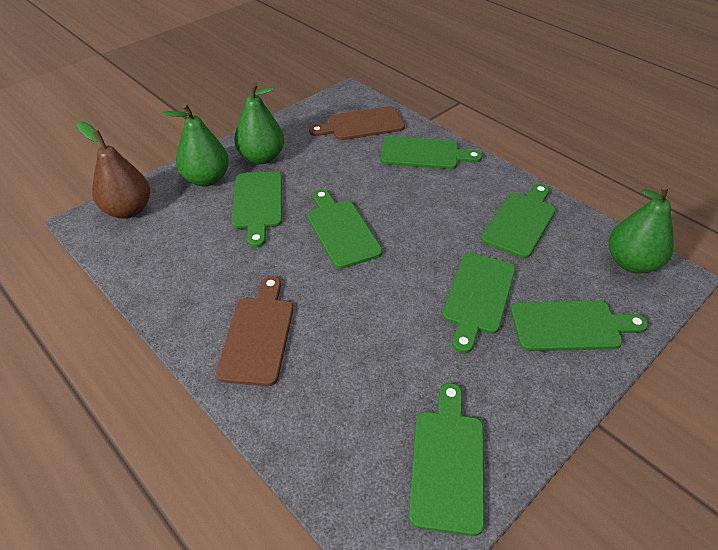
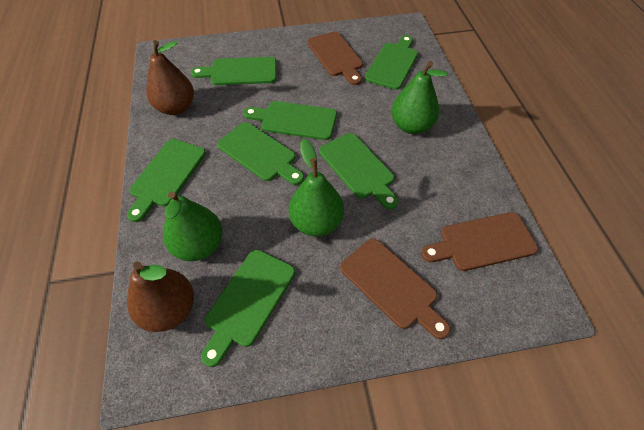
brown cutting board: [216,276,293,386] [309,106,405,140] = 2 -> [307,31,363,85] [340,238,450,339] [421,212,538,271] = 3
brown pear: [76,121,150,219] = 1 -> [127,261,194,332] [146,40,194,115] = 2

